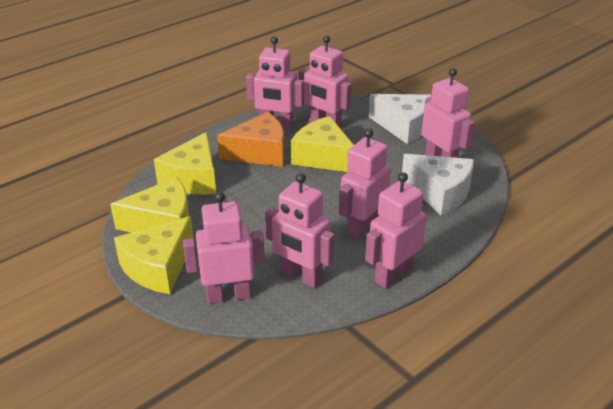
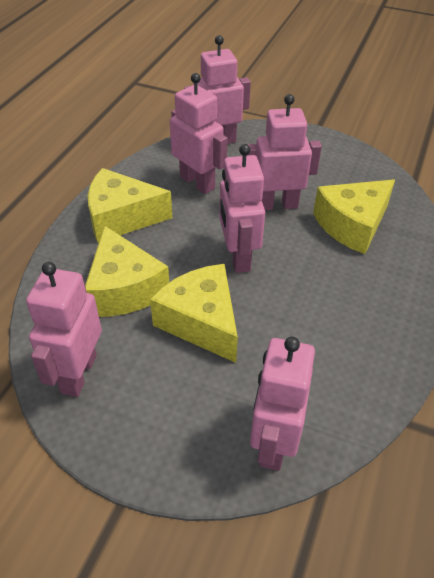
orange cheese: [217,112,285,167] = 1 -> none = 0
pink robot: [183,191,265,304] [246,37,304,131] [265,173,335,288] [299,35,351,128] [339,128,391,240] [365,172,427,289] [421,68,475,158] = 7 -> [26,262,102,397] [170,73,228,194] [184,35,251,144] [219,144,265,273] [246,94,322,210] [250,337,315,471] = 6
white cheese: [369,94,431,144] [402,154,474,216] = 2 -> none = 0

